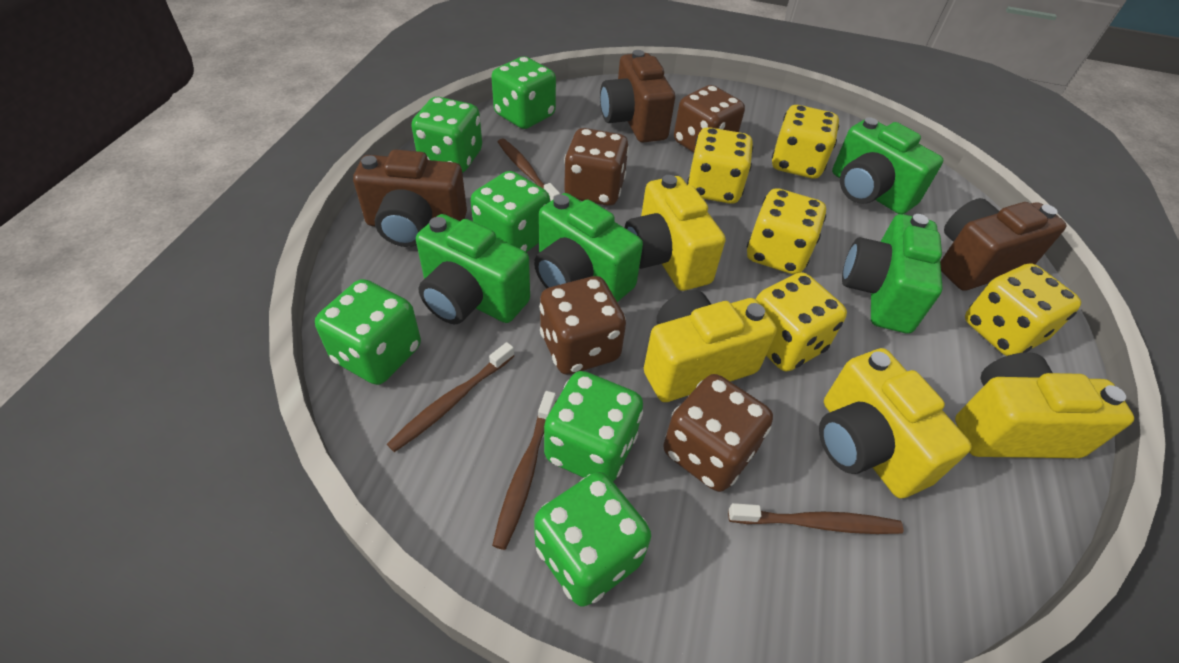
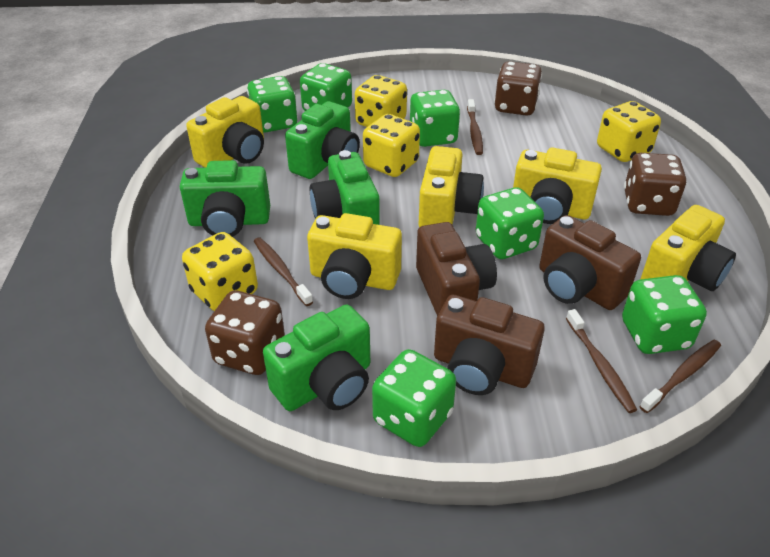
brown dice: [539,276,626,374] [564,128,629,206] [664,374,773,492] [674,85,745,153] = 4 -> [205,291,285,375] [494,61,542,116] [624,153,687,216] = 3
yellow camera: [625,175,726,291] [644,290,777,402] [819,348,972,499] [955,352,1134,458] = 4 -> [186,96,264,168] [307,213,402,299] [418,146,484,227] [513,148,602,224] [641,205,736,291] = 5
yellow dice: [687,127,753,204] [747,188,826,274] [756,272,847,371] [772,105,839,178] [965,263,1081,356] = 5 -> [182,232,258,311] [355,75,407,127] [363,114,420,177] [597,101,661,162] = 4

